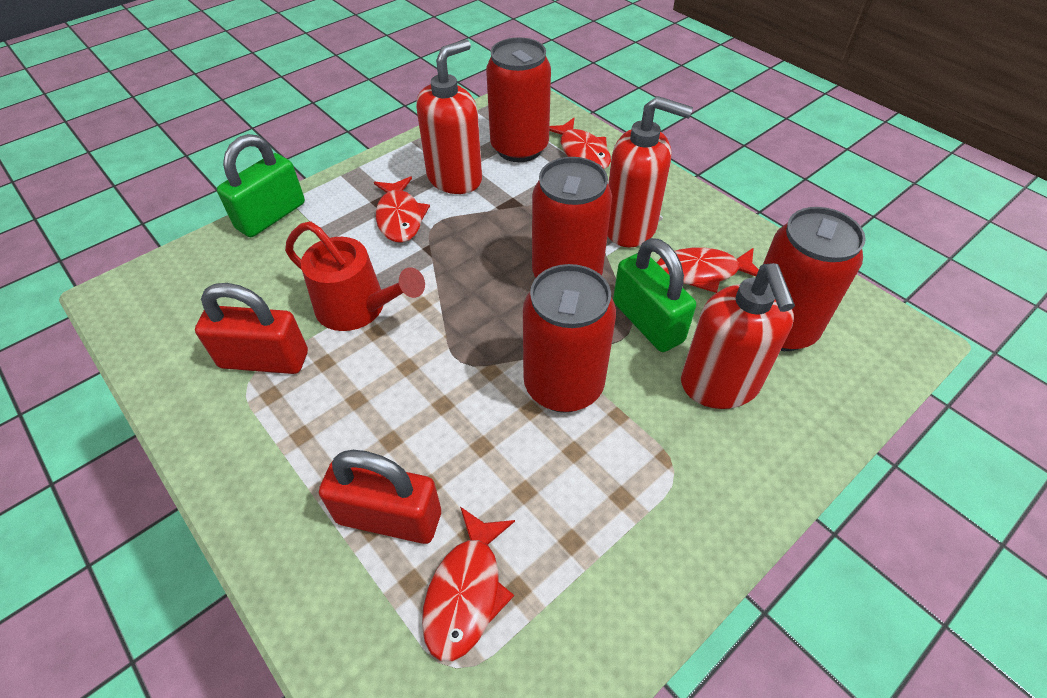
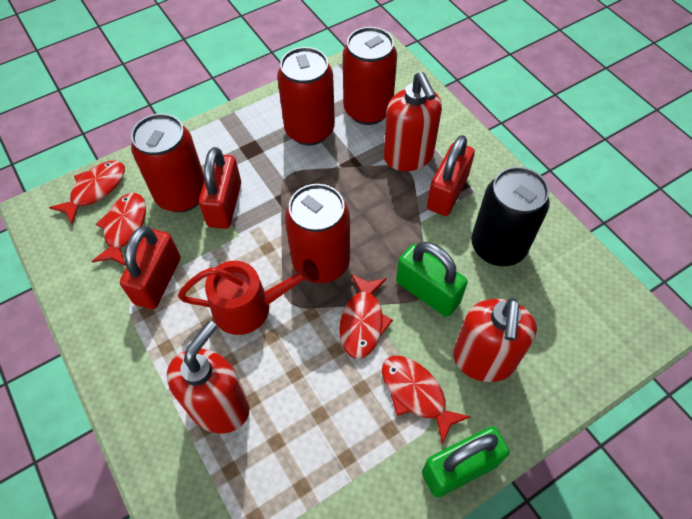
black can: none = 0 -> [471,167,550,266] = 1
red padlock: [195,283,308,374] [319,450,441,544] = 2 -> [120,226,181,309] [199,147,241,229] [427,135,475,216] = 3

